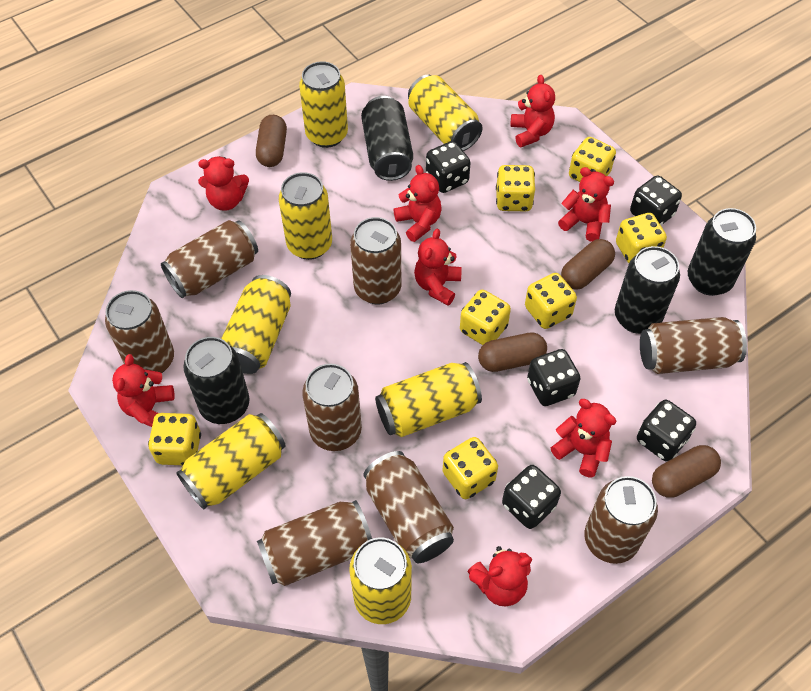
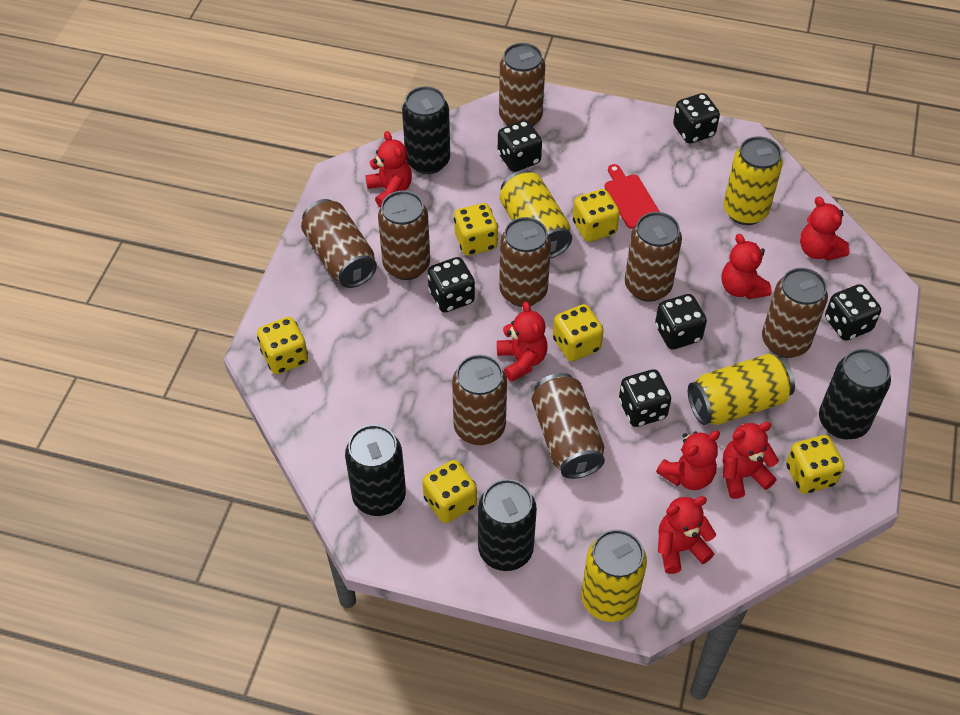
black dice: [426,141,471,193] [502,465,561,529] [527,349,581,406] [630,175,682,225] [637,400,696,461] = 5 -> [428,257,475,313] [498,120,542,172] [619,369,671,427] [655,294,707,349] [673,93,720,144] [825,284,881,341] = 6
brown capsule: [256,115,287,167] [478,332,547,372] [561,239,615,290] [652,445,721,498] = 4 -> none = 0
red cutting board: none = 0 -> [605,164,660,229] = 1
red teddy bear: [112,354,175,427] [198,156,249,211] [394,165,442,242] [414,229,462,305] [468,546,532,606] [510,75,555,147] [551,399,616,477] [558,167,614,242] = 8 -> [365,131,412,208] [497,302,548,382] [656,430,720,490] [658,496,716,574] [721,234,772,299] [723,422,779,499] [800,197,850,261] = 7
yellow can: [176,413,286,509] [221,275,291,374] [279,172,332,260] [299,61,348,148] [349,537,412,624] [375,362,482,437] [408,75,482,151] = 7 -> [500,170,572,259] [581,529,647,622] [688,354,795,425] [724,136,783,225] = 4
yellow dice: [148,413,201,465] [442,437,498,499] [460,290,511,345] [496,165,535,211] [525,273,577,329] [569,137,616,182] [616,213,667,263] = 7 -> [257,317,308,374] [422,460,477,523] [454,203,498,255] [553,304,604,361] [573,189,620,242] [786,435,845,494] = 6

